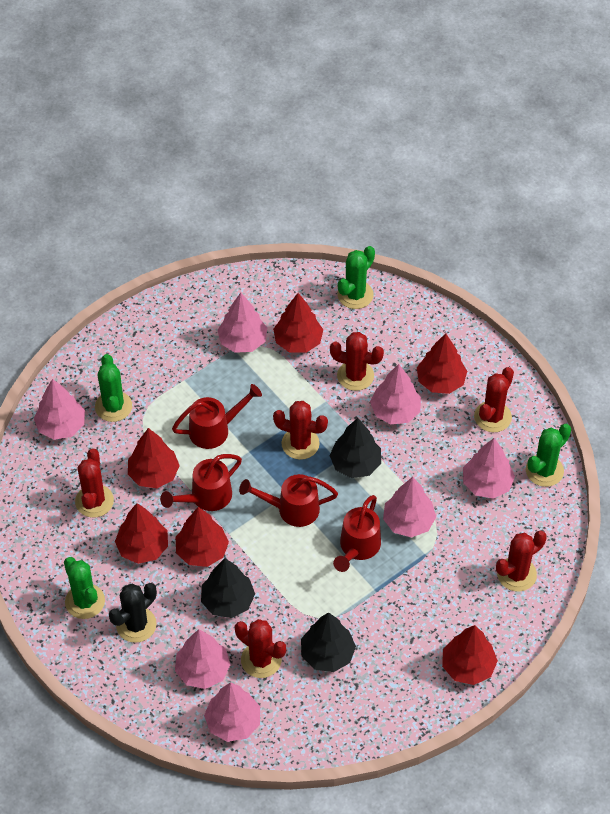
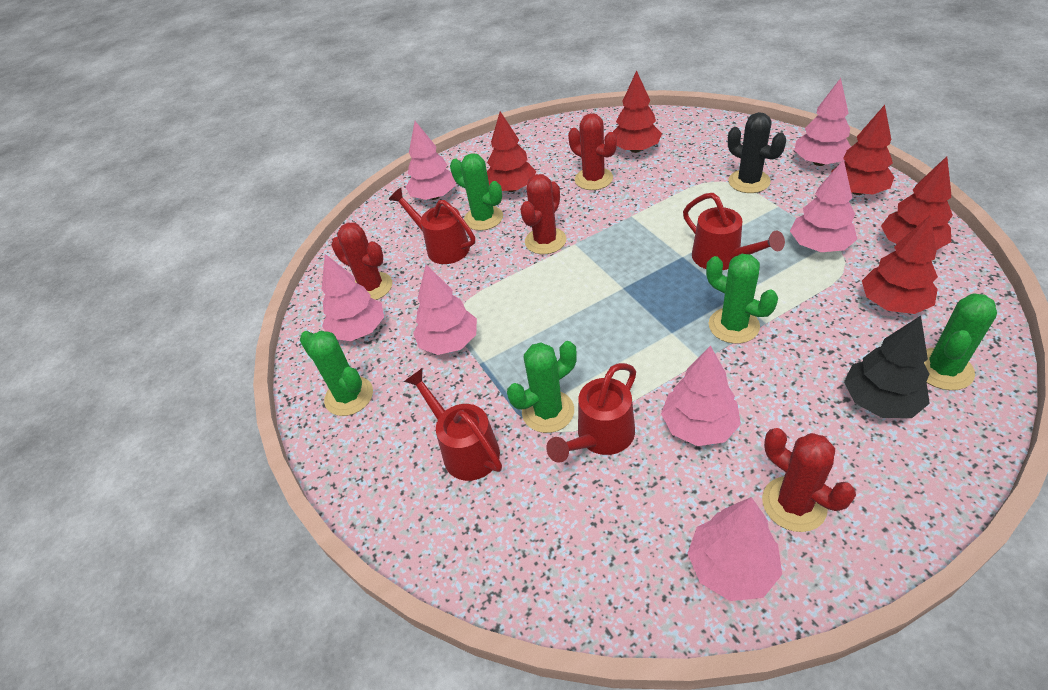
black tree: [201,558,255,618] [301,612,356,672] [330,418,381,478] = 3 -> [844,316,930,418] = 1
green cactus: [64,557,105,619] [95,354,132,422] [337,246,375,309] [526,424,571,487] = 4 -> [300,331,373,416] [450,153,503,231] [507,341,577,433] [706,254,778,344] [924,293,997,390] = 5
red cactus: [75,449,114,518] [235,619,286,678] [273,401,328,460] [330,332,384,391] [474,367,514,432] [496,530,547,592] = 6 -> [331,223,392,300] [520,174,566,254] [568,113,617,190] [762,428,856,532] = 4
red tree: [115,503,168,564] [128,428,180,488] [176,507,229,567] [273,293,323,353] [417,333,467,394] [442,625,498,685] = 6 -> [487,112,536,192] [613,70,662,153] [831,105,894,195] [862,215,938,314] [881,156,953,250] = 5

